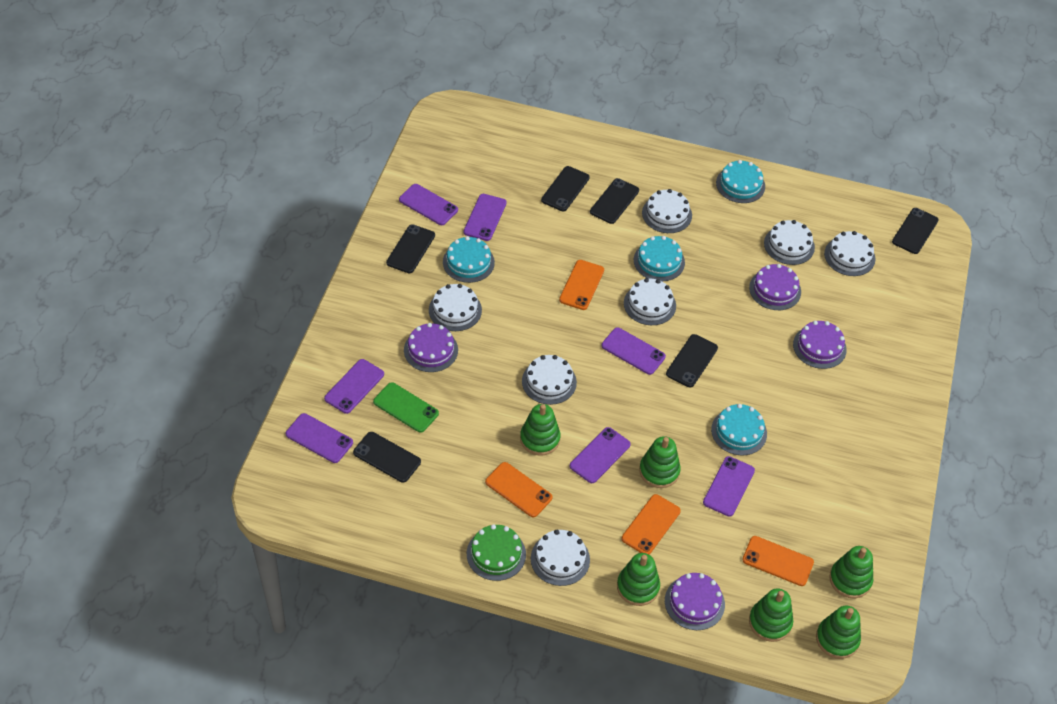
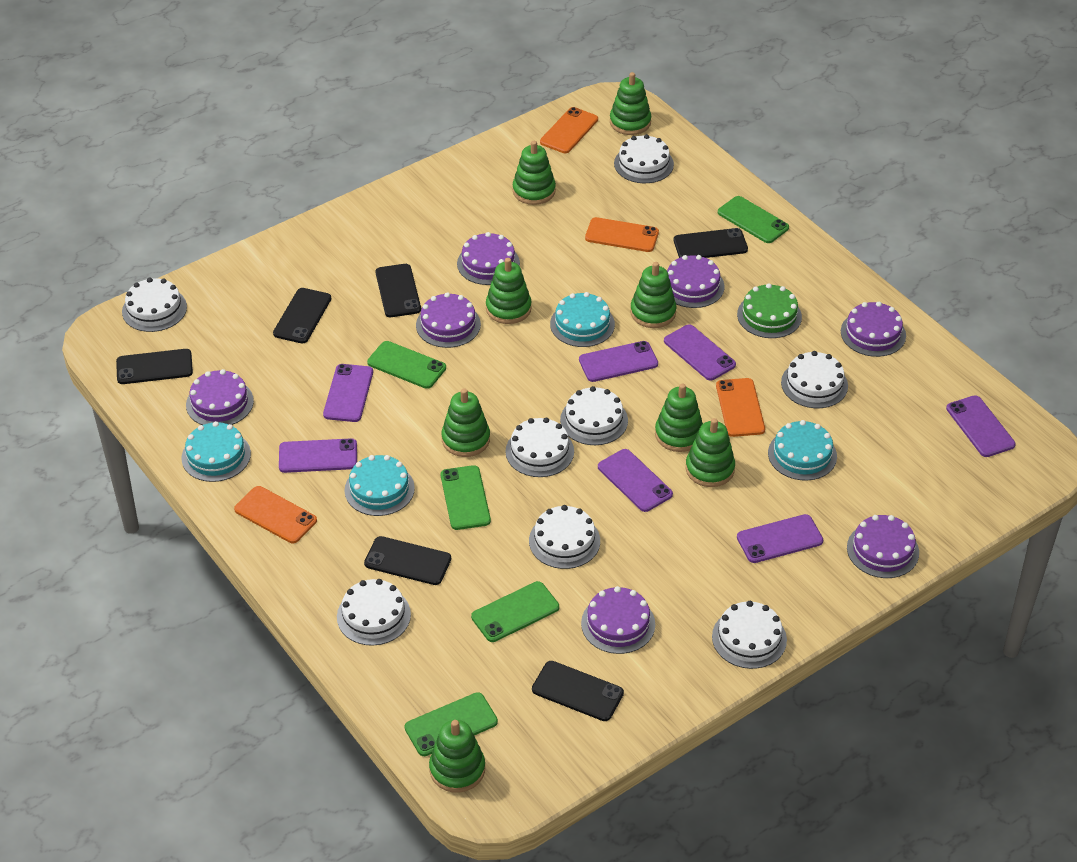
green phone: [373,382,439,433] = 1 -> [367,341,446,389] [405,692,498,756] [441,465,491,530] [471,581,559,642] [718,196,789,243] = 5
green stacking toy: [520,404,560,456] [617,553,660,606] [639,436,681,488] [749,588,793,642] [816,606,861,659] [829,546,873,598] = 6 -> [429,720,485,793] [441,388,490,457] [486,258,532,324] [513,141,556,205] [610,72,651,135] [630,262,676,328] [655,384,703,452] [686,418,735,487] = 8
purple cake: [404,323,458,372] [665,573,725,630] [749,264,801,310] [793,321,847,369] = 4 -> [186,369,254,425] [416,292,481,348] [457,232,520,285] [581,586,655,654] [667,255,724,308] [841,302,906,357] [847,515,919,578] = 7
white cake: [429,284,482,331] [522,355,577,405] [531,530,590,586] [624,278,676,325] [642,189,692,233] [764,220,815,265] [824,231,875,276] = 7 -> [122,278,187,332] [337,579,411,646] [505,418,574,477] [529,505,600,569] [560,386,628,445] [614,134,674,183] [712,601,787,669] [781,351,848,408] = 8

